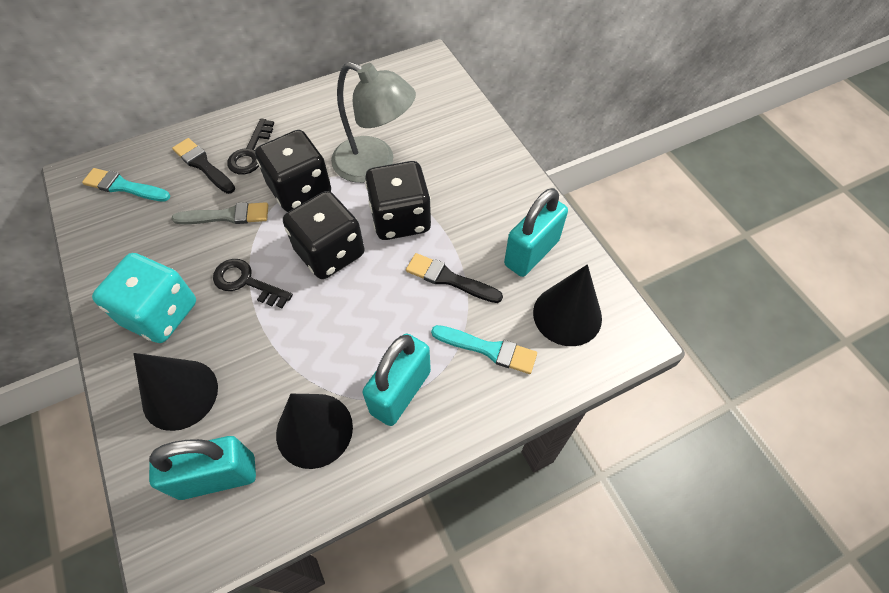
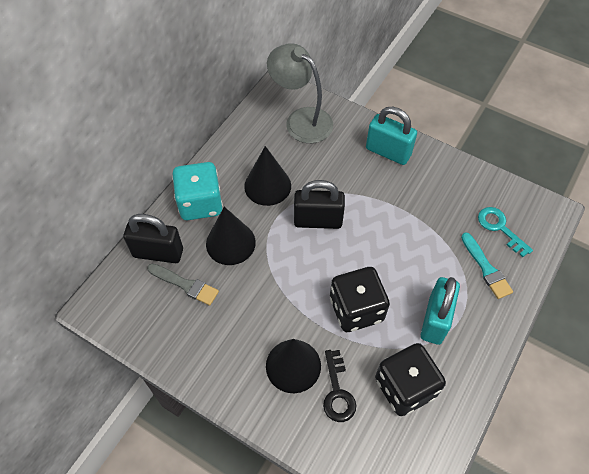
black brush: [172,138,235,194] [406,253,503,303] = 2 -> none = 0
black dice: [255,130,331,212] [283,191,364,279] [365,161,431,240] = 3 -> [330,267,390,332] [375,343,446,416] = 2
black key: [213,259,293,308] [227,119,274,174] = 2 -> [323,350,356,422] = 1
black padlock: none = 0 -> [123,214,183,263] [294,180,345,229] = 2
turquoise brush: [82,168,170,202] [431,325,537,374] = 2 -> [461,232,513,299] = 1
turquoise key: none = 0 -> [478,207,533,257] = 1
turquoise padlock: [149,436,256,500] [362,334,431,426] [504,188,568,277] = 3 -> [366,107,417,165] [421,277,460,345] = 2

